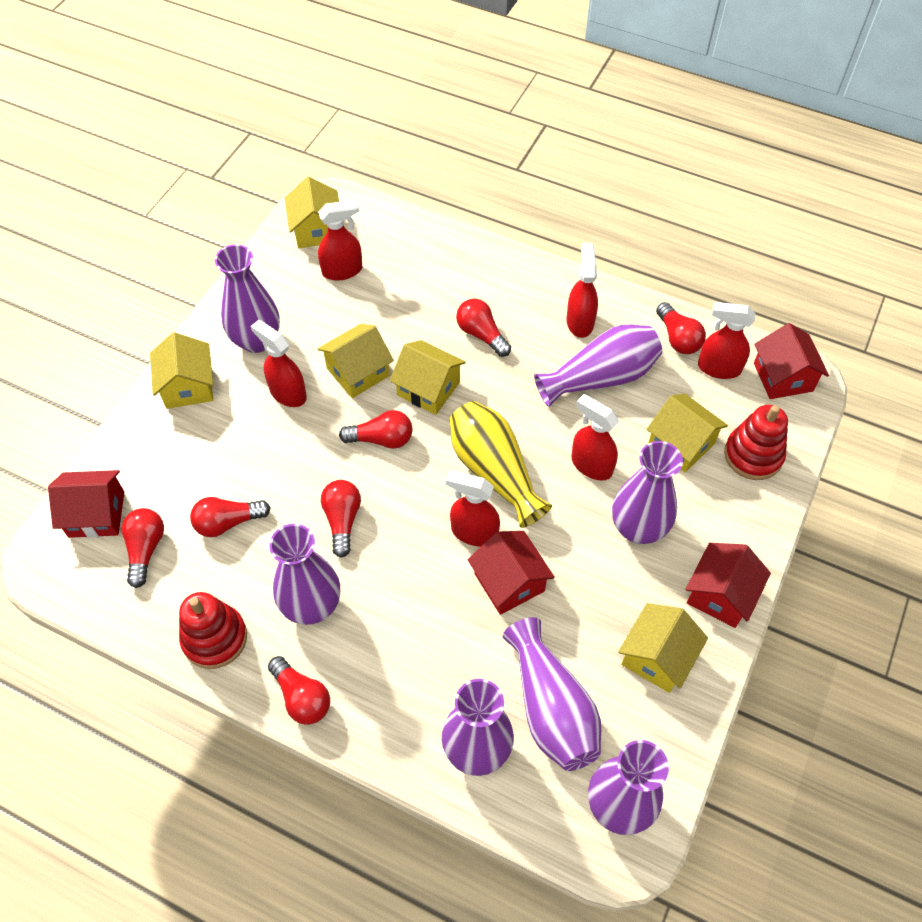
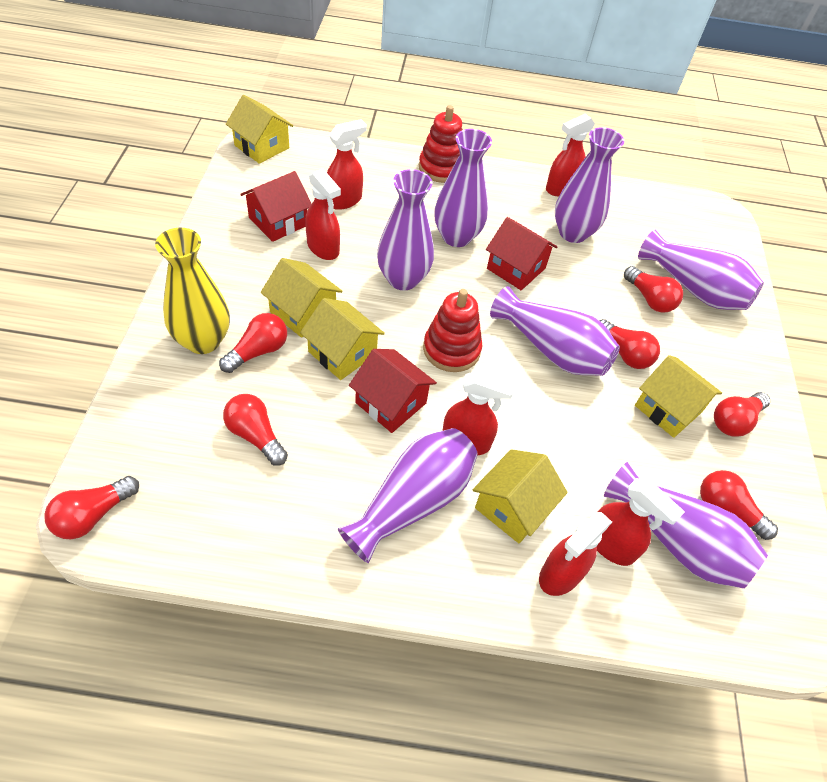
red house: [48,470,124,538] [468,531,555,615] [685,543,771,628] [754,323,829,399] = 4 -> [240,171,311,242] [349,349,437,433] [486,217,558,290] = 3
yellow house: [150,332,213,409] [285,177,339,248] [318,324,394,398] [390,340,466,415] [618,603,708,693] [647,393,728,472] = 6 -> [226,95,293,164] [261,258,343,338] [300,298,385,380] [473,449,568,543] [635,355,722,438] = 5

